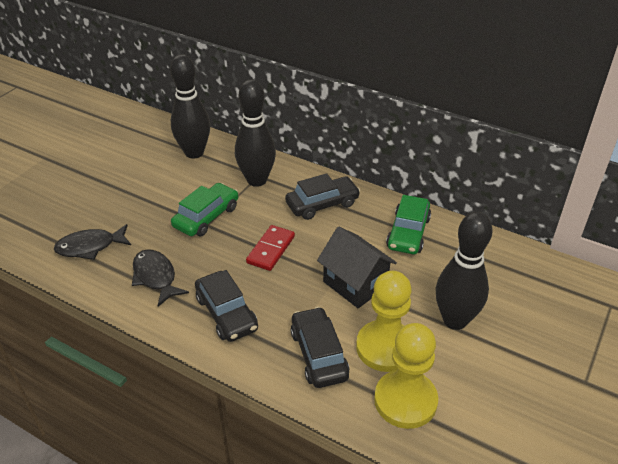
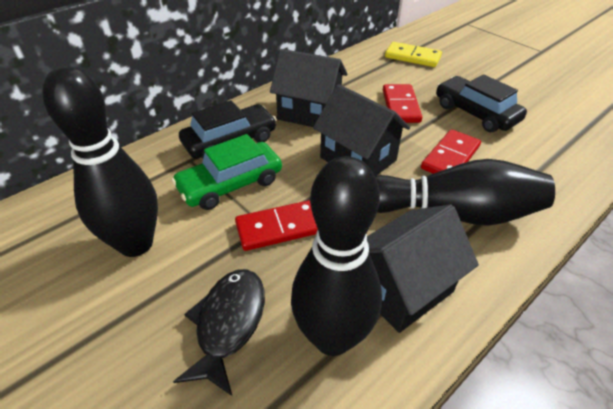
black car: [195,270,258,342] [285,173,360,220] [291,307,349,388] = 3 -> [179,100,277,159] [436,74,527,132] = 2
black fish: [54,224,131,260] [132,249,189,307] = 2 -> [173,269,265,396] = 1
black house: [317,227,397,308] = 1 -> [270,49,347,127] [313,84,410,176] [367,204,479,333] = 3
green car: [171,183,238,236] [386,195,431,254] = 2 -> [172,134,282,210] = 1
red domino: [246,225,295,271] = 1 -> [235,200,318,251] [383,84,422,123] [421,129,481,174] = 3
yellow domino: none = 0 -> [385,42,442,67] = 1
yellow pawn: [356,271,412,372] [374,323,438,429] = 2 -> none = 0

